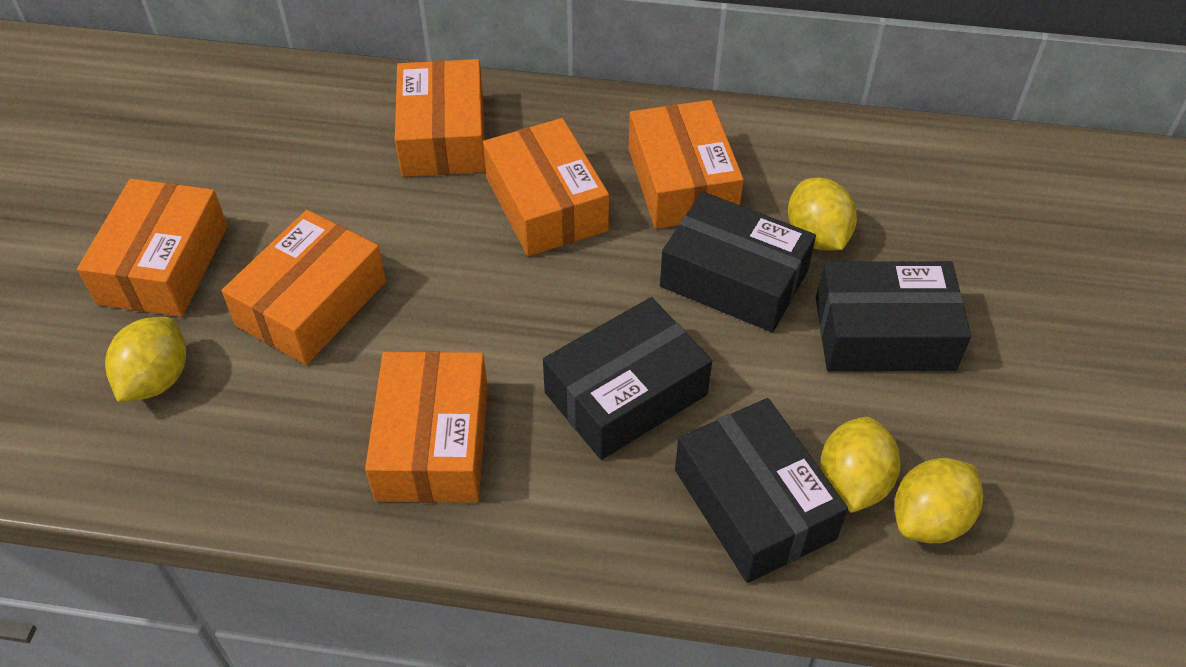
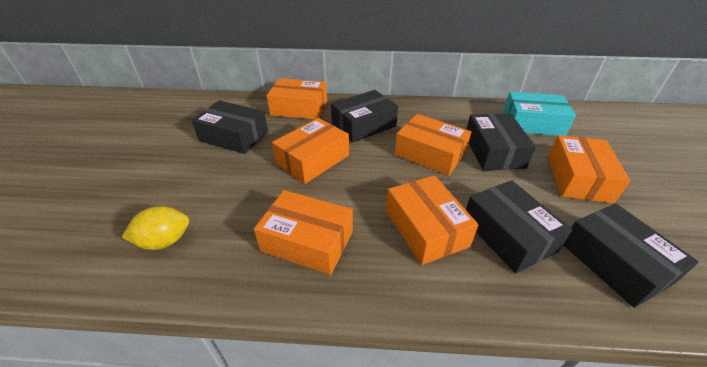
black box: [543,297,712,460] [660,192,816,332] [675,398,848,583] [816,261,971,371] = 4 -> [191,101,268,154] [331,90,398,143] [466,113,536,171] [466,180,573,273] [564,204,699,308] = 5
turquoise box: none = 0 -> [503,92,576,136] = 1
yellow lemon: [105,317,186,402] [788,178,857,251] [820,417,901,513] [895,458,983,543] = 4 -> [122,206,189,250] = 1

